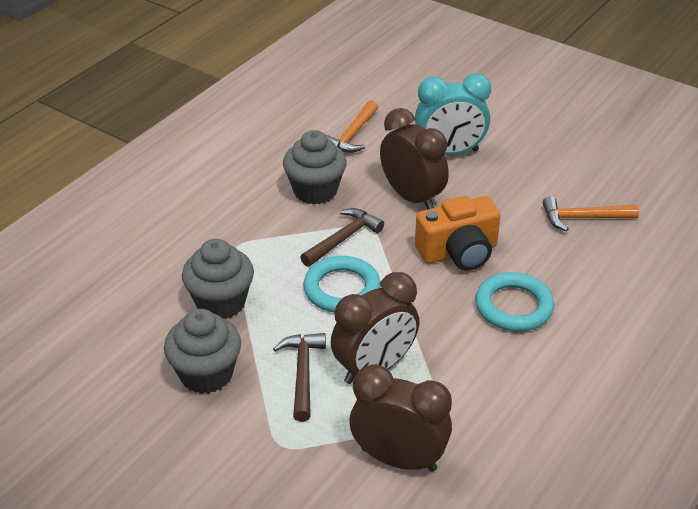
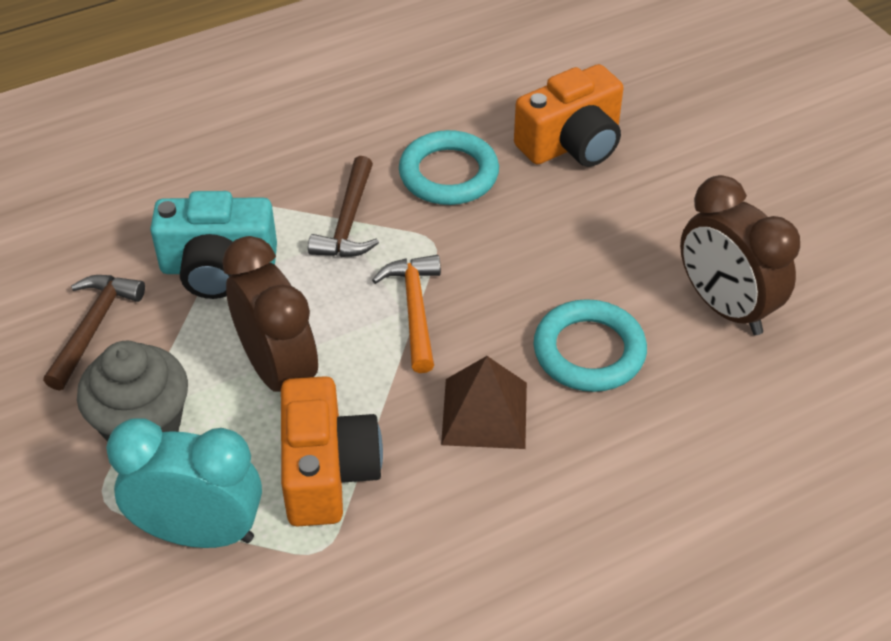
brown clock: [331,272,419,384] [350,365,452,472] [380,108,449,210] = 3 -> [222,236,318,392] [680,175,800,335] = 2
brown pyramid: none = 0 -> [441,356,527,449] = 1
grey cupcake: [164,309,241,394] [182,239,254,319] [283,130,347,205] = 3 -> [77,341,188,442] = 1
orange camera: [415,196,501,271] = 1 -> [281,376,383,527] [514,64,623,167] = 2
orange hammer: [326,100,378,153] [543,196,639,231] = 2 -> [372,255,441,373] = 1
turquoise camera: none = 0 -> [150,191,277,299] = 1

